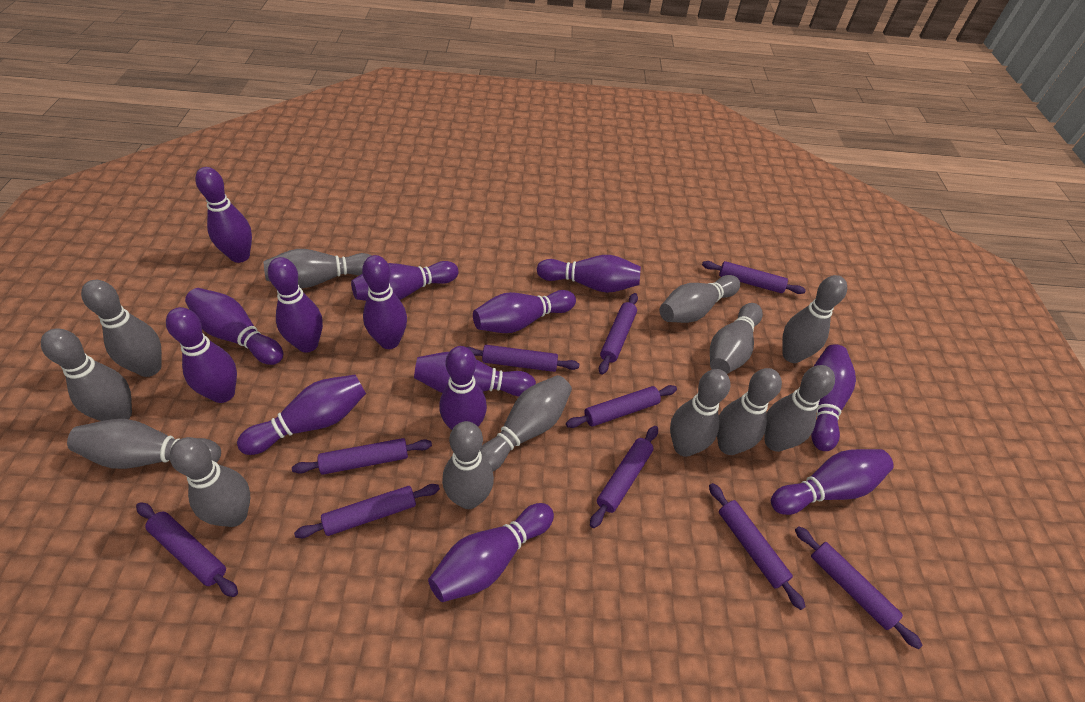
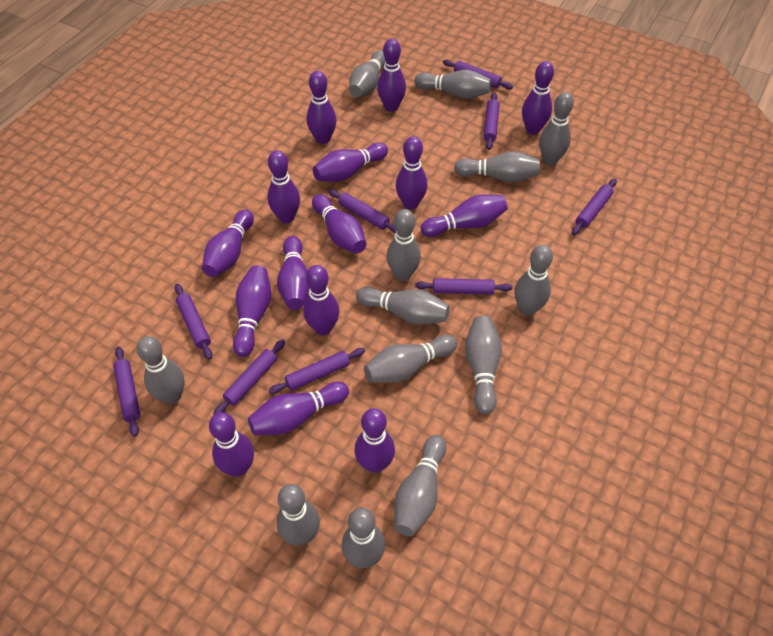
purple bowling pin: [166,307,237,403] [185,288,283,365] [195,167,252,263] [237,375,366,455] [268,257,323,353] [351,261,458,301] [362,255,407,349] [414,352,536,396] [428,503,554,602] [439,346,487,430] [473,290,576,333] [537,255,641,293] [771,449,894,515] [811,344,856,451] = 14 -> [202,209,254,277] [209,412,254,477] [233,265,271,357] [248,382,349,435] [267,150,300,223] [277,236,310,310] [303,265,339,335] [307,71,336,144] [312,194,366,254] [313,143,388,182] [354,408,395,473] [377,39,406,112] [396,136,427,209] [421,195,508,237] [522,61,554,135] = 15
purple rolling pin: [136,502,238,597] [292,438,432,475] [294,484,440,538] [467,345,579,372] [566,385,677,428] [590,426,658,528] [599,293,638,375] [702,261,806,294] [709,483,805,610] [795,526,923,649] = 10 -> [113,347,140,437] [174,284,213,360] [213,339,285,415] [269,348,365,394] [328,189,396,233] [415,278,513,295] [443,60,513,90] [484,92,500,150] [572,179,617,235] = 9

